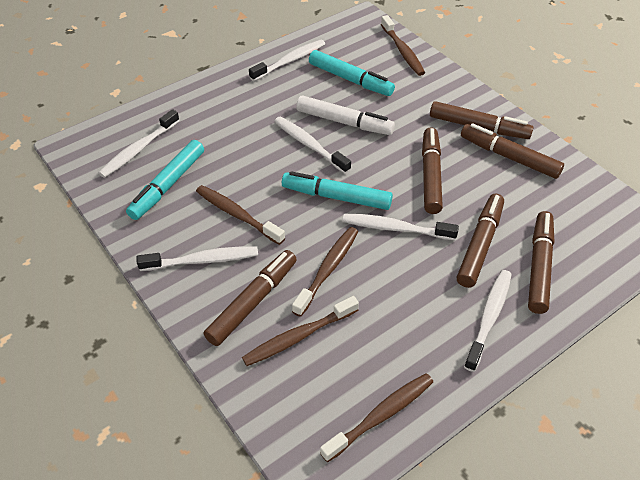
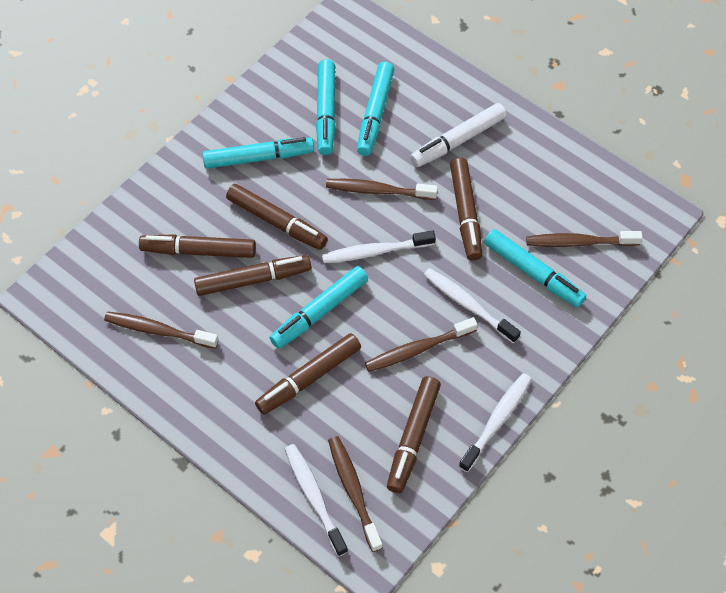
turquoise marker: [126,140,204,220] [282,171,393,210] [309,50,395,96] = 3 -> [202,137,314,169] [270,266,368,349] [316,59,336,155] [357,62,395,156] [484,229,586,307] = 5
white toothbrush: [99,109,180,178] [137,247,258,271] [249,40,325,81] [274,117,351,174] [343,214,459,240] [464,270,512,372] = 6 -> [285,444,348,556] [322,230,436,263] [424,268,521,343] [459,373,532,472] = 4

